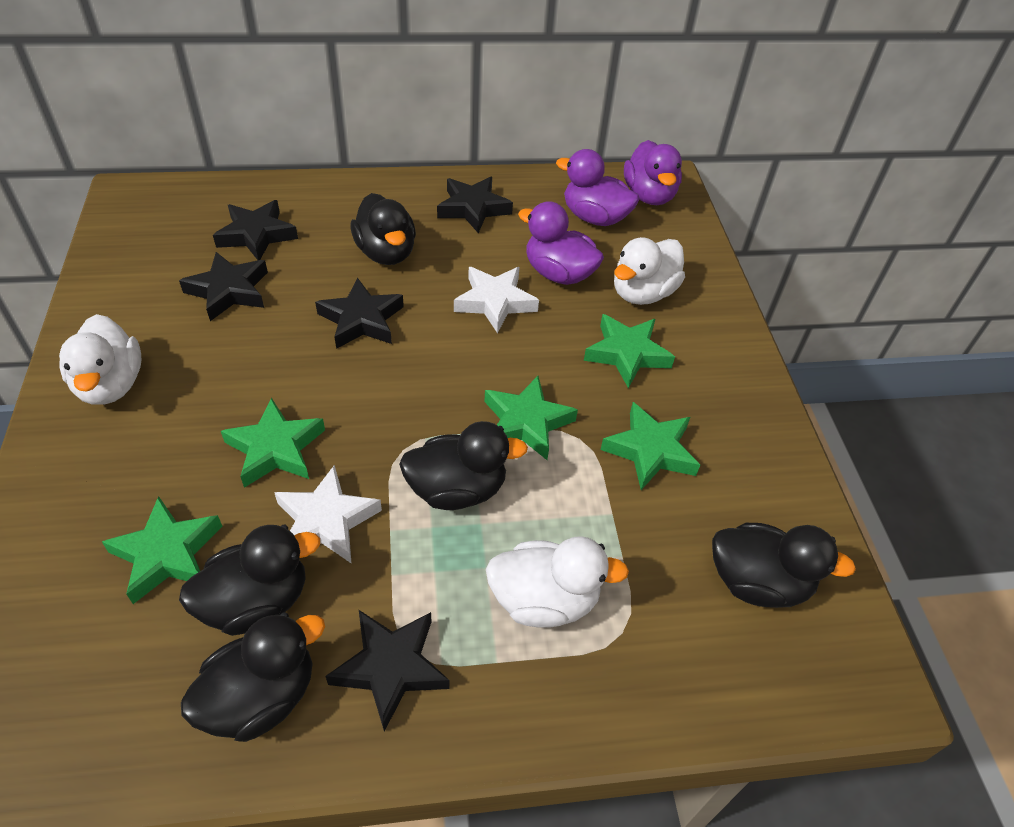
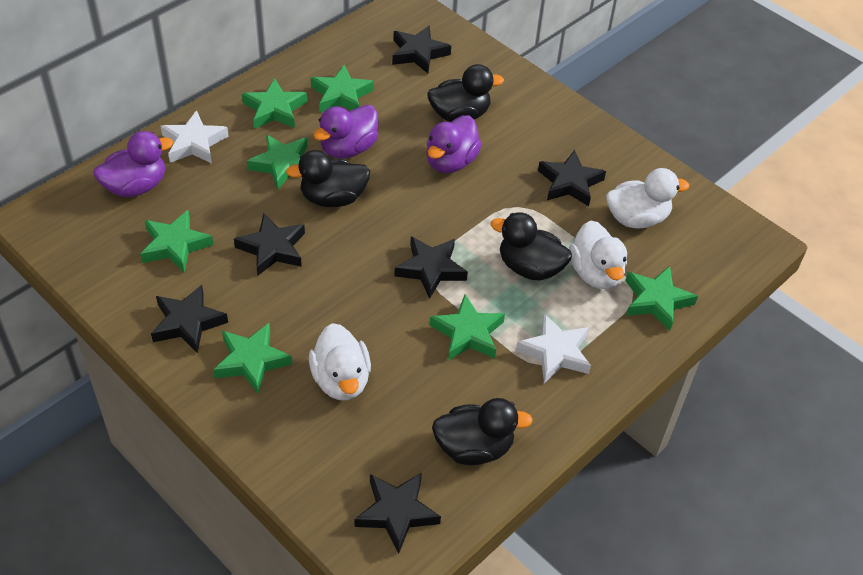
black duck: [179,525,320,636] [181,612,325,742] [351,193,416,265] [399,421,528,510] [712,523,856,608] = 5 -> [286,150,370,207] [427,64,504,122] [432,398,533,465] [491,212,572,280] = 4
black star: [179,252,268,321] [213,200,298,260] [315,278,404,349] [326,610,450,731] [437,177,513,233] = 5 -> [151,285,228,354] [234,213,305,275] [355,473,441,554] [392,25,451,73] [394,236,468,299] [538,150,606,206] = 6
green star: [102,496,222,604] [221,398,325,488] [484,376,578,460] [584,314,675,388] [600,402,700,490] = 5 -> [140,210,214,273] [213,323,292,394] [242,78,307,129] [247,134,308,190] [311,65,374,113] [430,295,505,361] [625,266,698,331] = 7

